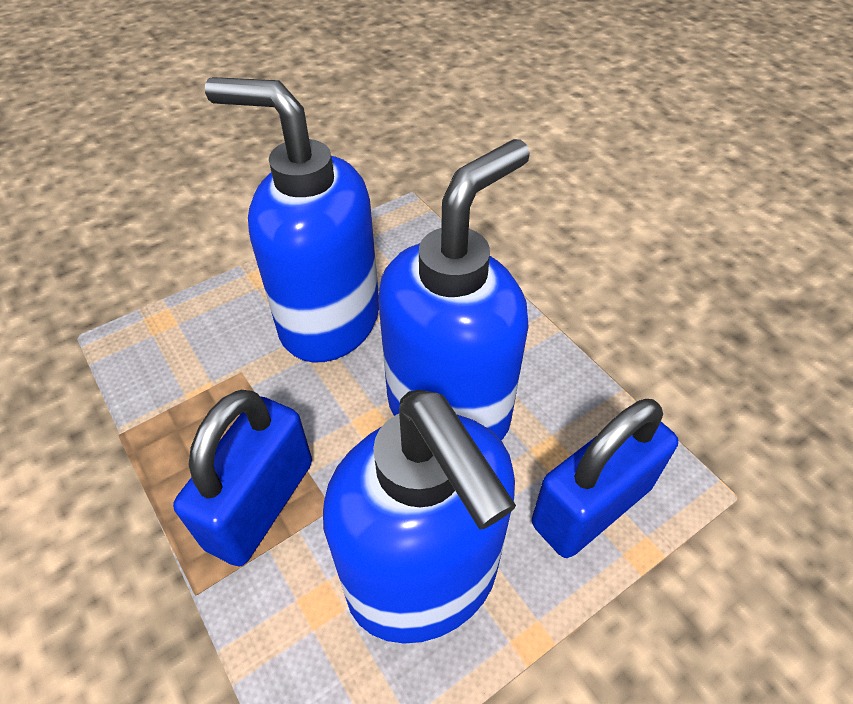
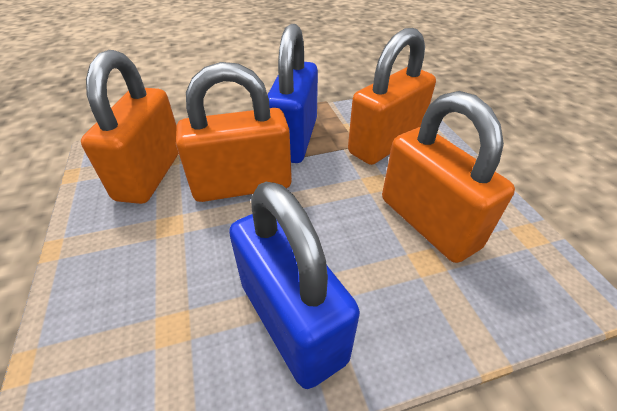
blue soap dispenser: [205,77,379,362] [323,390,516,644] [378,139,530,441] = 3 -> none = 0
orange padlock: none = 0 -> [81,50,179,204] [176,62,292,202] [348,28,436,165] [382,91,515,263] = 4

